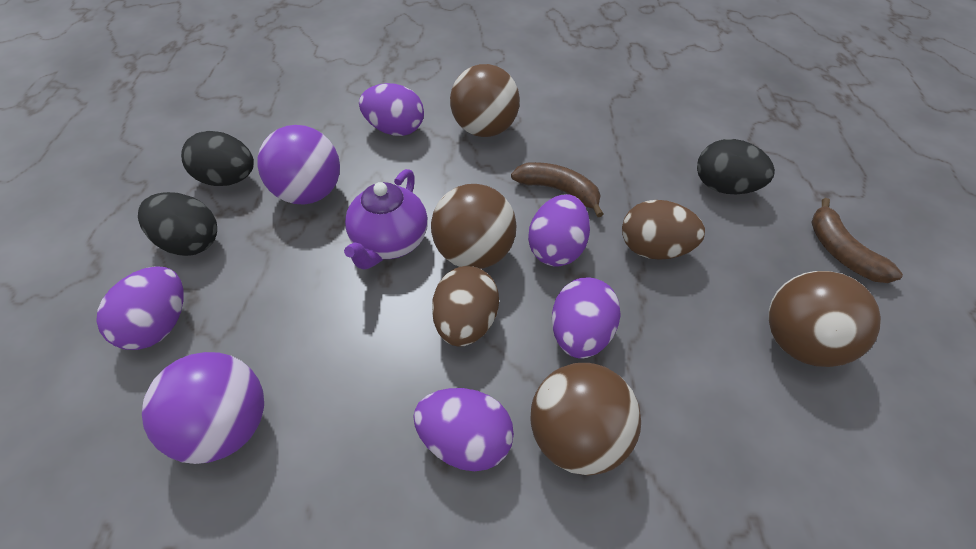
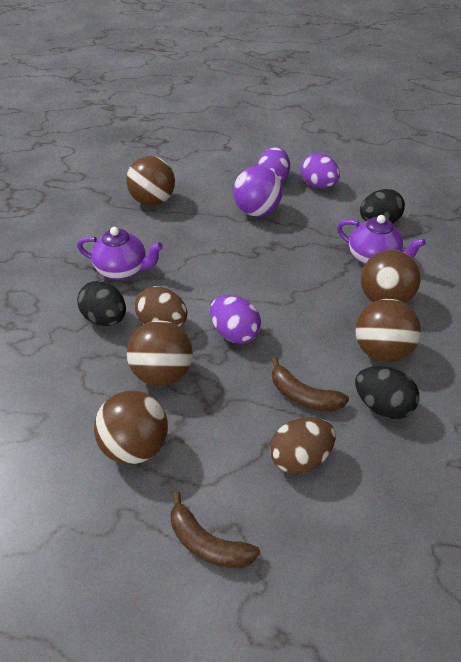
brown ball: [431,184,516,269] [450,64,520,137] [530,363,641,476] [768,271,881,367] = 4 -> [94,391,168,464] [126,156,175,206] [127,320,193,386] [355,299,421,362] [361,250,421,304] = 5
purple ball: [142,352,264,464] [257,125,340,205] = 2 -> [233,166,283,217] = 1
purple egg: [96,266,184,350] [359,83,424,136] [413,388,514,471] [528,194,590,267] [552,277,621,358] = 5 -> [210,295,261,344] [257,147,290,182] [300,153,340,188] = 3
purple teapot: [344,169,428,269] = 1 -> [77,227,163,280] [337,215,426,265] = 2

